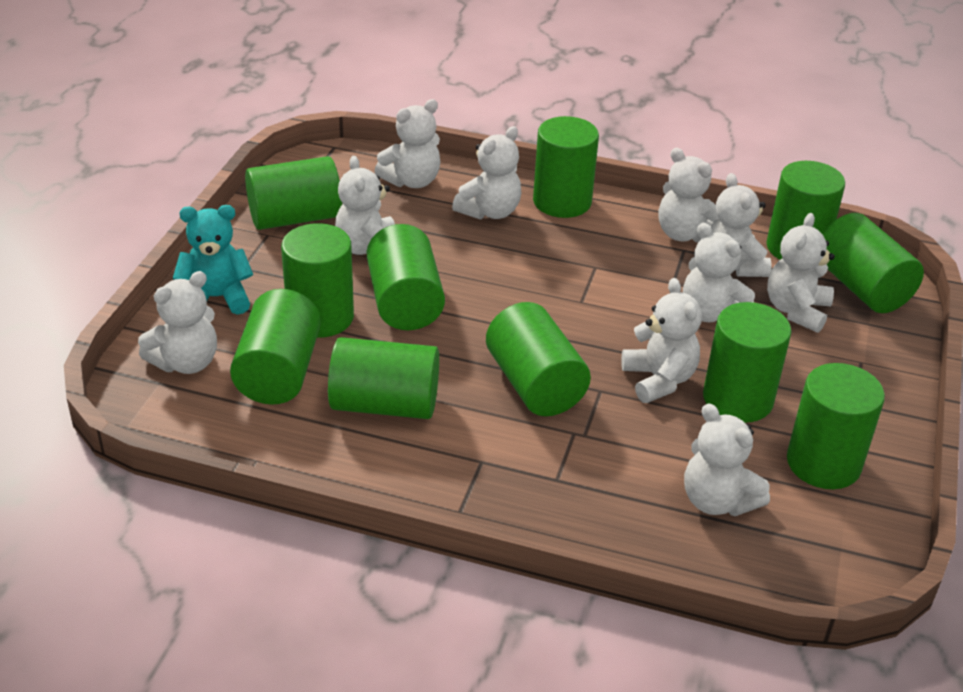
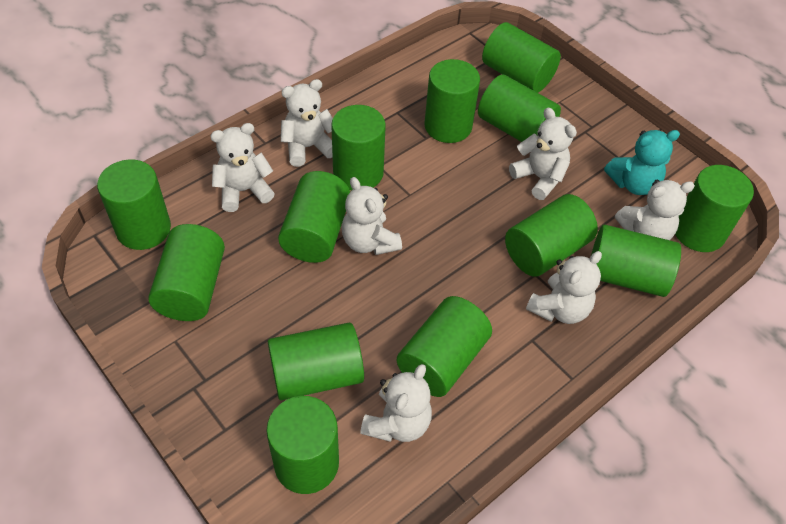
green cylinder: [230,289,321,405] [245,156,342,230] [281,223,354,338] [328,337,439,419] [367,224,445,330] [486,302,591,416] [533,116,599,218] [703,302,791,423] [766,161,845,260] [787,363,885,489] [823,213,924,313] = 11 -> [97,159,171,250] [148,224,225,321] [267,396,339,494] [268,323,364,400] [278,171,350,263] [331,105,386,190] [396,296,492,397] [425,59,480,143] [478,74,561,142] [482,22,561,93] [505,194,598,277] [591,225,681,297] [675,165,754,252] = 13
white teddy bear: [138,271,217,374] [335,156,395,255] [374,99,440,188] [452,126,521,220] [621,278,702,403] [658,148,718,242] [683,223,755,322] [684,403,770,516] [710,173,771,277] [767,213,835,333] = 10 -> [210,123,275,212] [281,79,333,167] [342,177,402,255] [360,364,432,442] [509,108,577,200] [526,251,602,324] [615,180,695,240] = 7

